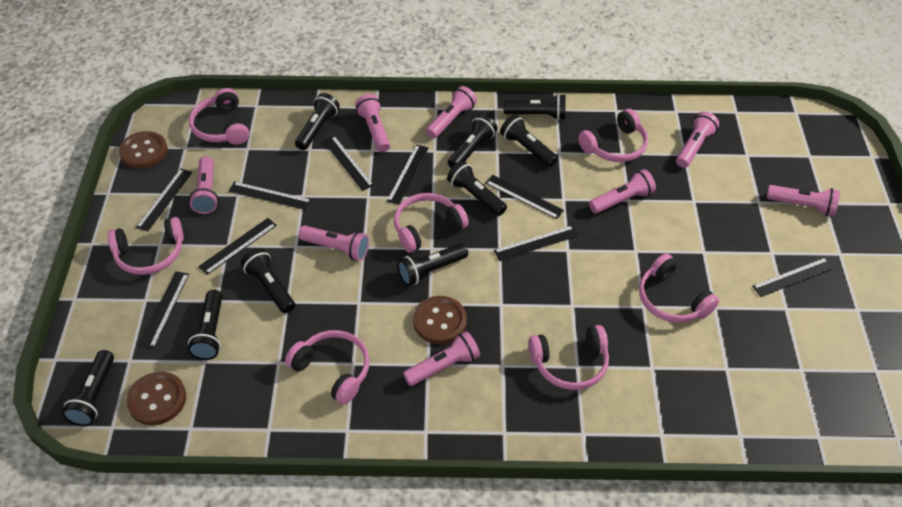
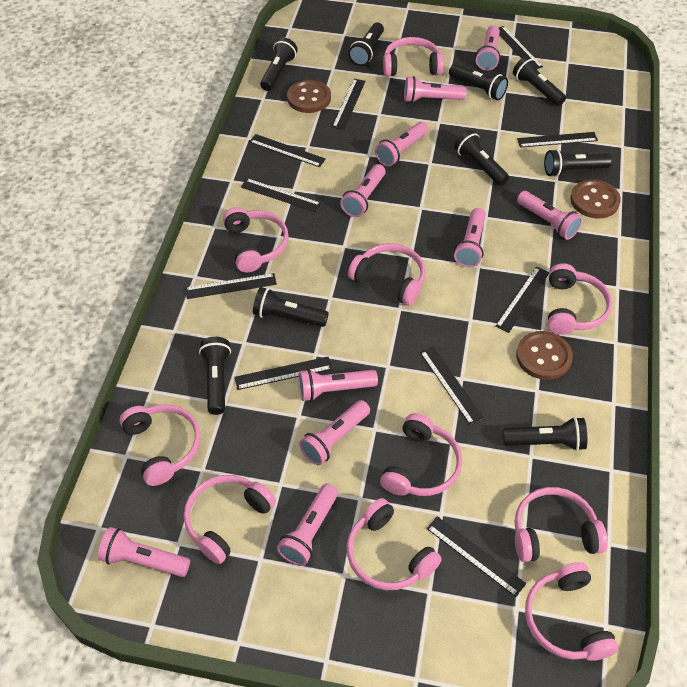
black ruler: [136,169,192,231] [139,271,189,348] [198,218,277,275] [229,181,312,210] [323,136,374,191] [387,144,429,205] [486,175,564,219] [494,225,579,261] [752,258,835,297] = 9 -> [185,273,277,299] [234,357,332,390] [241,178,321,212] [249,134,326,167] [332,79,365,130] [420,347,484,425] [427,516,526,597] [495,267,549,333] [499,26,543,69] [517,132,598,148] = 10
pink flashlight: [189,156,218,214] [298,226,369,261] [355,94,390,152] [403,331,480,386] [426,86,477,138] [589,169,656,214] [676,112,719,168] [766,185,840,216] = 8 -> [98,527,190,577] [277,484,338,566] [298,369,378,401] [299,400,370,465] [340,164,386,217] [375,122,428,167] [404,76,466,103] [454,208,486,267] [476,25,500,71] [517,191,582,240] = 10
pink headphones: [107,217,184,275] [189,88,249,145] [285,330,370,405] [394,193,469,253] [528,325,609,390] [578,109,648,162] [639,254,719,323] = 7 -> [120,404,200,486] [184,475,276,564] [223,207,289,273] [347,498,442,590] [348,243,426,306] [380,413,462,496] [383,37,444,76] [515,487,608,562] [525,562,619,661] [548,263,612,335] = 10

